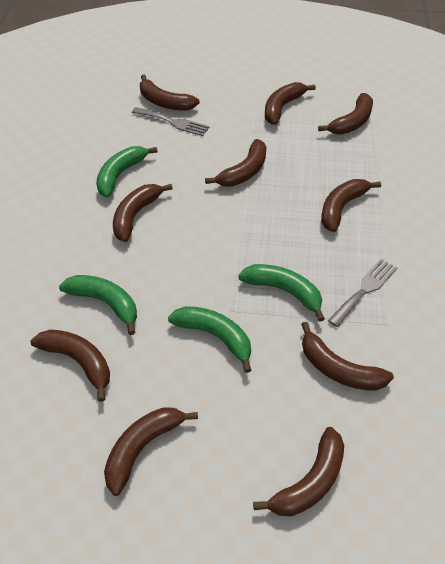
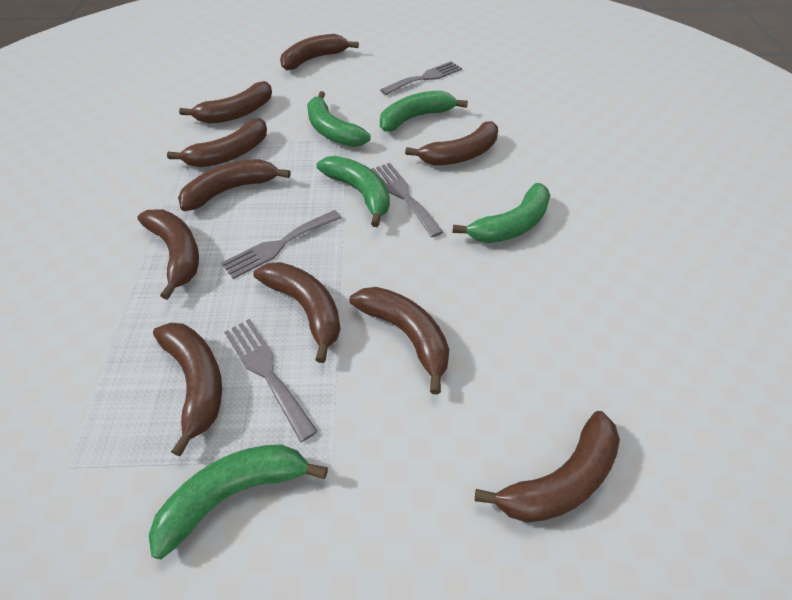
green banana: [59,275,137,335] [96,146,157,197] [168,306,251,373] [238,264,325,322] = 4 -> [149,444,328,559] [307,91,371,147] [317,156,390,227] [380,91,468,132] [453,183,551,243] = 5
grey fork: [132,107,210,136] [328,258,397,327] = 2 -> [221,210,342,279] [224,319,318,442] [371,163,443,237] [380,61,462,95] = 4

